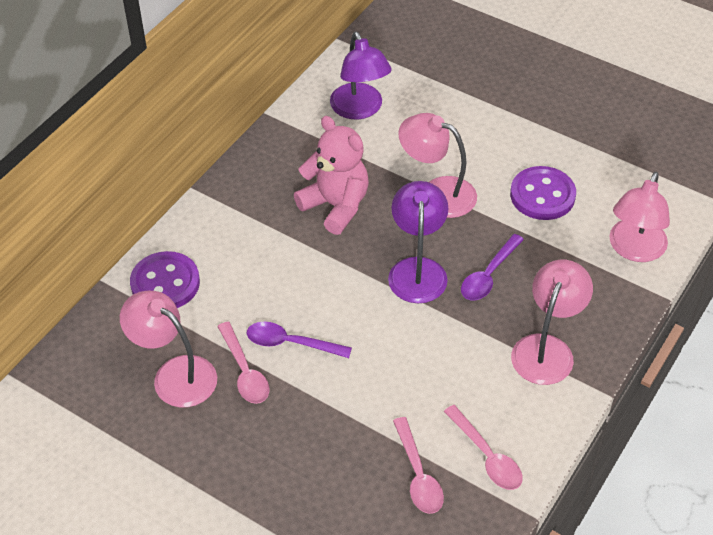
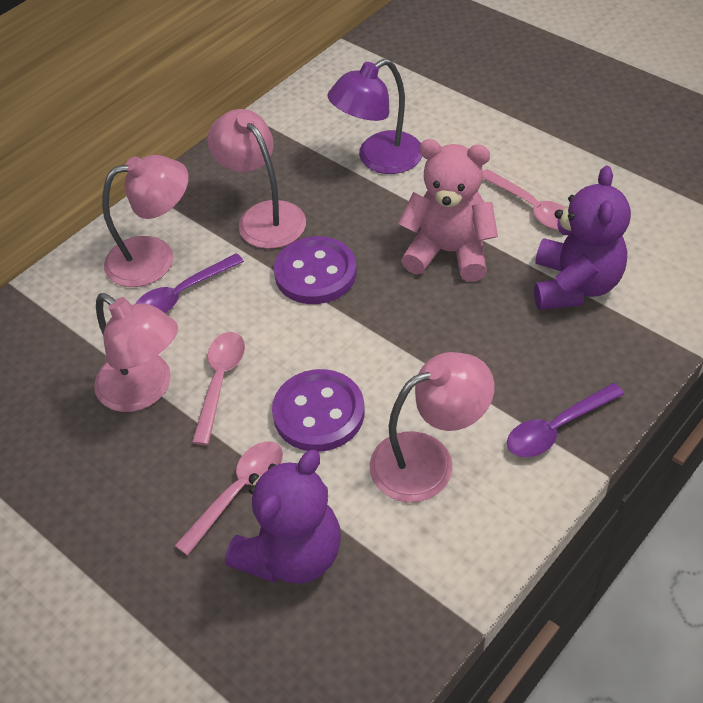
purple lamp: [330,31,392,119] [388,181,449,303] = 2 -> [328,59,422,174] = 1
purple teddy bear: none = 0 -> [225,450,341,584] [534,166,631,310] = 2

